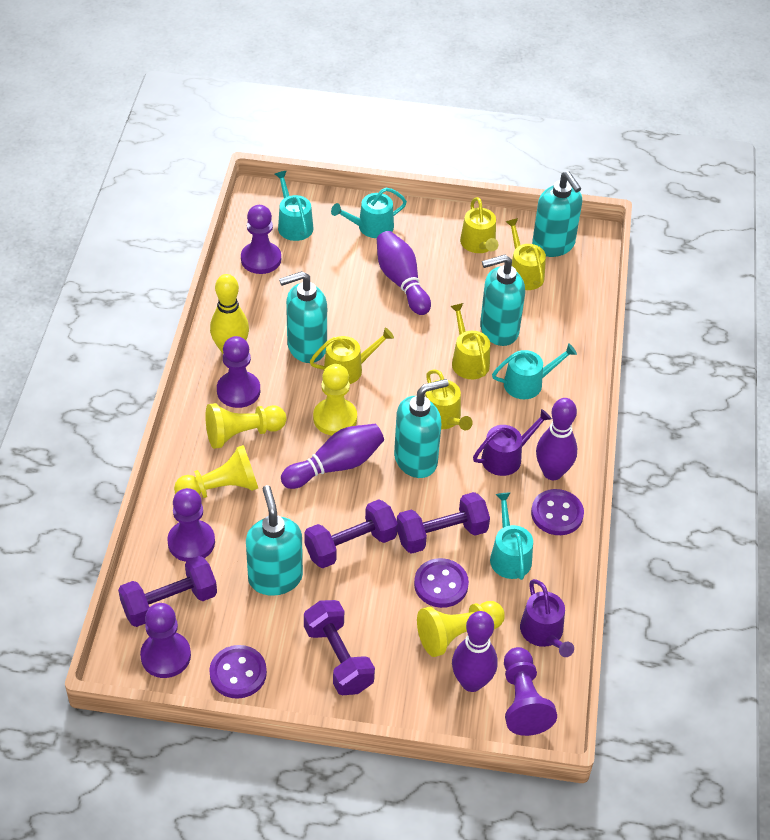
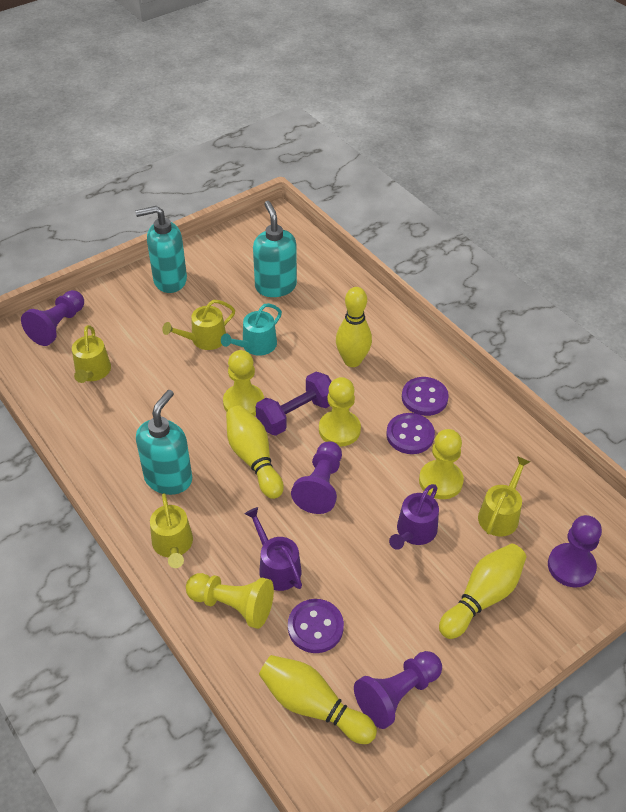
purple bowling pin: [281,424,384,489] [377,231,431,315] [452,611,498,692] [536,398,577,480] = 4 -> none = 0
purple dumbbell: [118,556,217,627] [304,499,398,568] [304,600,375,695] [397,492,490,554] = 4 -> [256,372,332,436] = 1
purple pawn: [140,603,191,678] [167,488,215,562] [217,336,260,408] [241,205,281,274] [504,647,557,736] = 5 -> [21,290,84,346] [291,441,342,514] [354,651,442,729] [548,515,602,588] = 4
turquoise soap dispenser: [246,485,303,596] [279,271,327,363] [394,379,449,478] [480,255,525,346] [532,171,582,257] = 5 -> [135,206,187,293] [136,390,192,495] [253,201,297,297] = 3
turquoise watering can: [275,171,313,241] [331,188,407,238] [490,492,533,580] [492,343,577,399] = 4 -> [221,303,282,356] = 1
yellow bowling pin: [210,274,249,354] = 1 -> [226,405,284,499] [259,655,377,744] [336,287,372,367] [439,543,527,639] = 4
yellow watering can: [310,327,394,384] [425,369,473,430] [450,303,490,379] [460,197,498,253] [506,218,546,290] = 5 -> [72,325,111,383] [150,493,193,568] [162,300,235,350] [478,456,530,537] = 4

